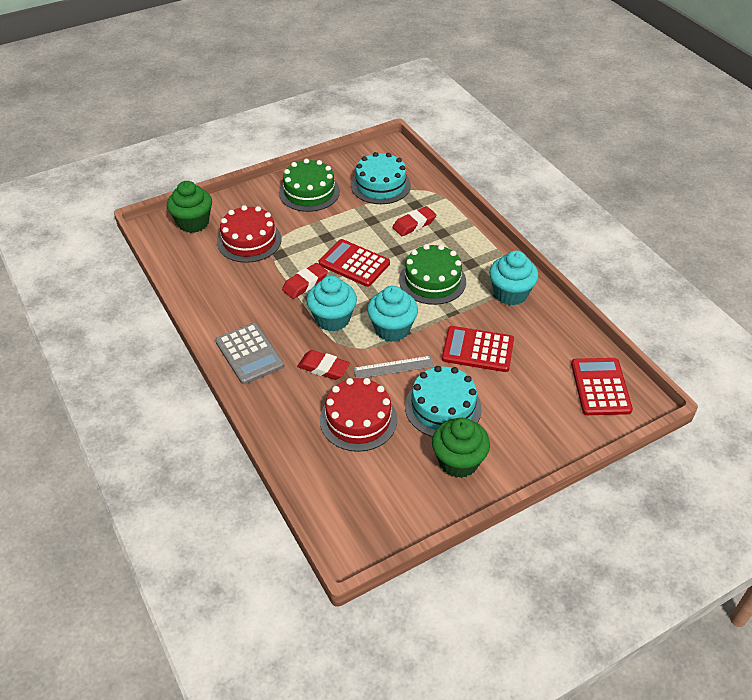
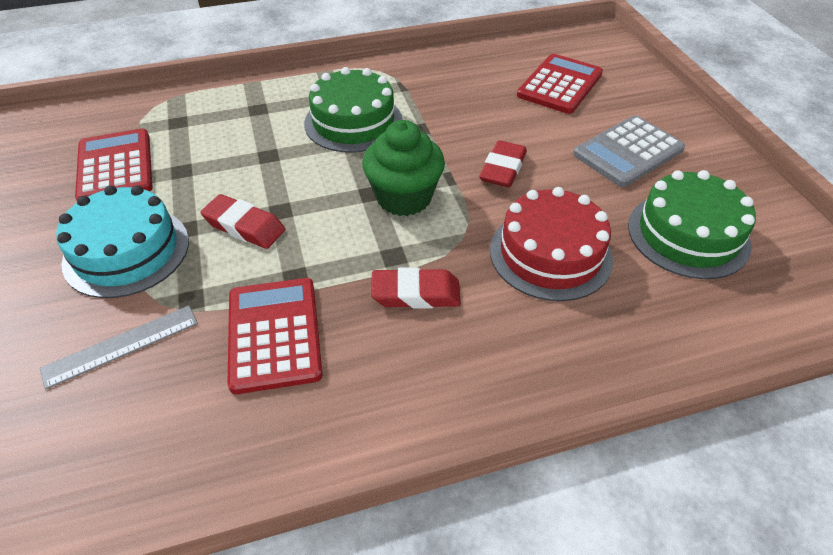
green cupcake: [167,181,212,233] [432,418,490,478] = 2 -> [362,120,445,216] = 1
red cake: [217,205,281,263] [320,378,397,452] = 2 -> [490,187,613,301] = 1
turquoise cake: [351,152,411,204] [405,366,482,437] = 2 -> [56,185,189,298] = 1
turquoise cupcake: [307,276,357,332] [367,286,418,342] [489,251,539,305] = 3 -> none = 0

